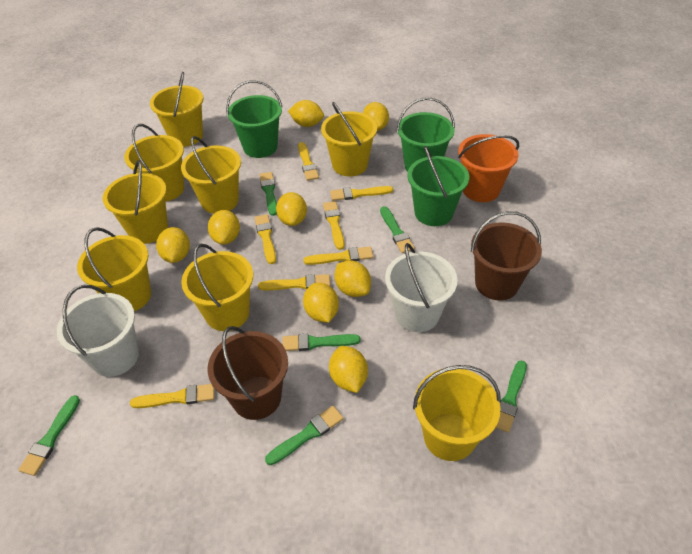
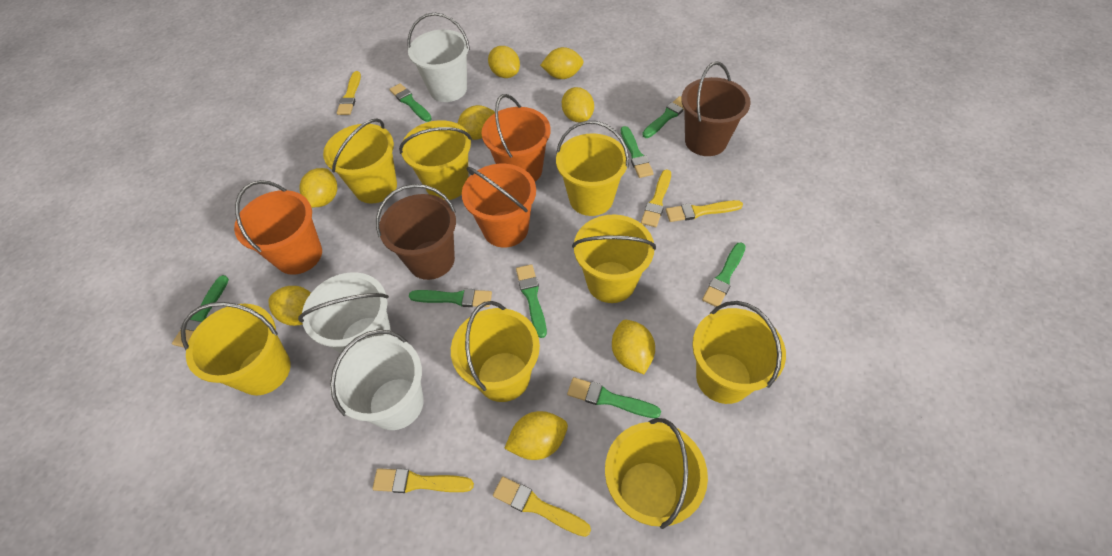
green brush: [18,395,80,476] [260,172,277,216] [265,406,344,465] [282,334,361,351] [380,206,415,253] [495,360,527,433] = 6 -> [172,275,229,347] [389,83,432,122] [409,289,492,307] [516,264,547,338] [567,377,661,418] [621,126,654,178] [642,96,684,138] [702,242,746,307] = 8
green bucket: [226,80,282,158] [397,97,455,172] [407,146,469,226] = 3 -> none = 0
orange bucket: [458,134,519,202] = 1 -> [234,180,322,275] [462,164,536,248] [482,94,551,182] = 3
white bucket: [57,285,139,377] [385,243,458,332] = 2 -> [298,272,392,353] [330,330,424,430] [407,13,470,102] = 3
yellow brush: [130,384,215,408] [255,214,276,264] [258,274,331,290] [298,142,319,181] [303,247,373,265] [323,201,344,250] [330,186,393,201] = 7 -> [337,71,361,115] [372,468,474,493] [493,476,591,537] [641,169,671,227] [666,200,743,222] = 5

